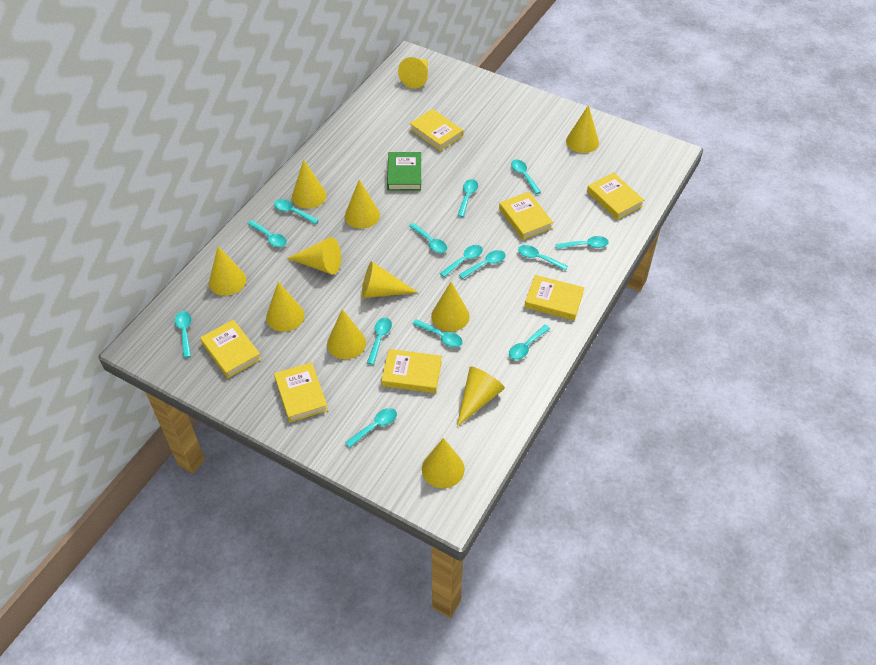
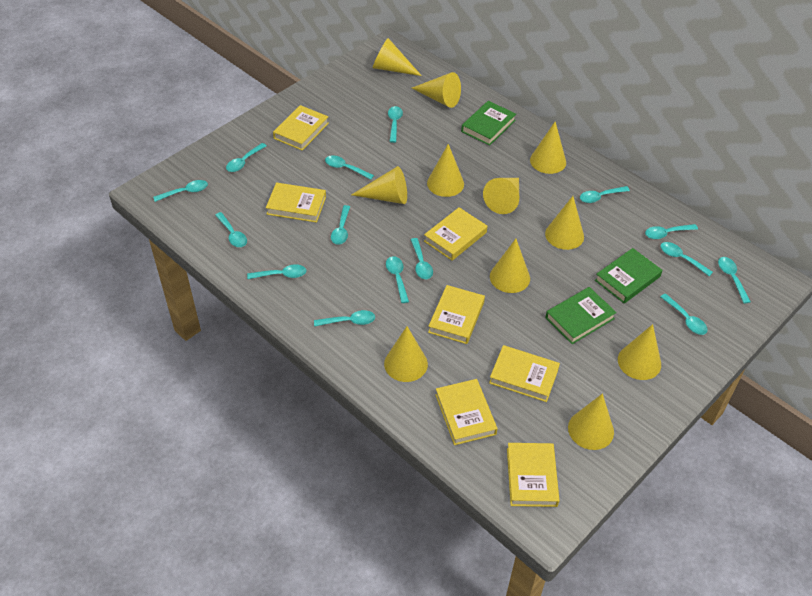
green book: [387,152,421,191] = 1 -> [461,101,516,146] [545,287,617,344] [595,248,662,304] = 3
turquoise spoon: [175,311,192,358] [247,220,287,247] [274,199,319,224] [345,408,397,448] [367,318,392,365] [409,223,447,253] [413,319,463,347] [440,245,483,277] [457,179,478,217] [459,250,505,279] [509,325,550,360] [511,159,541,194] [518,245,568,271] [556,236,609,249] = 14 -> [153,180,208,202] [215,212,247,247] [226,143,267,172] [247,264,306,279] [314,310,375,327] [325,155,374,180] [331,205,350,245] [386,256,409,303] [388,106,403,143] [411,238,433,279] [580,186,630,203] [645,224,698,239] [660,242,713,276] [661,294,708,335] [718,257,751,304] = 15
yellow cone: [209,246,246,296] [266,282,305,332] [287,237,341,275] [292,160,327,209] [327,309,366,359] [345,180,380,229] [362,261,418,298] [398,57,428,89] [422,438,465,488] [431,282,470,332] [457,367,505,427] [566,105,599,153] = 12 -> [351,166,407,204] [373,38,422,76] [384,326,428,382] [412,72,461,108] [427,144,464,197] [483,178,519,214] [490,239,530,293] [530,122,566,174] [545,196,584,250] [568,393,614,450] [618,324,661,380] = 11

